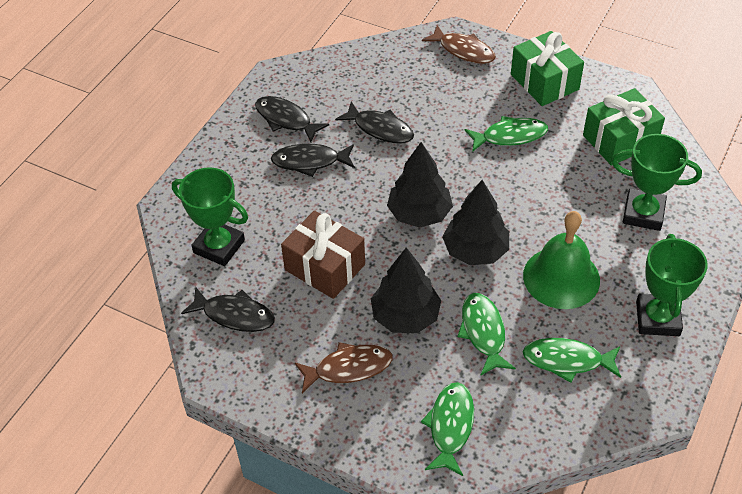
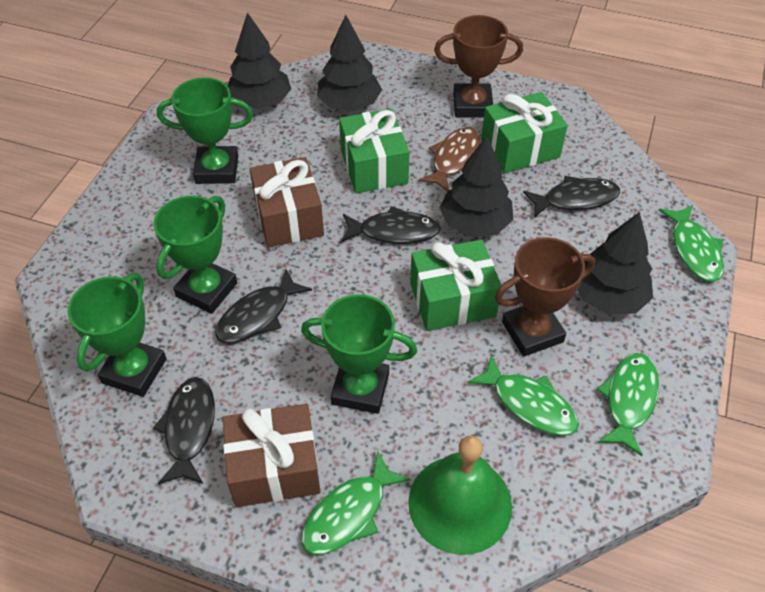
black tree: [371,247,441,333] [387,142,453,228] [442,180,509,265] = 3 -> [228,12,291,109] [317,15,382,111] [439,136,513,237] [578,212,653,314] = 4
brown fish: [294,342,393,393] [422,25,496,64] = 2 -> [418,127,480,192] = 1
brown gift: [281,210,365,299] = 1 -> [223,404,321,507] [250,157,324,247] = 2
brown trophy: none = 0 -> [434,15,523,117] [495,237,595,357] = 2
green gift: [511,31,584,106] [583,88,665,166] = 2 -> [339,109,410,193] [410,239,502,331] [481,92,568,173] = 3
green trophy: [172,167,248,266] [612,134,702,231] [636,234,708,336] = 3 -> [68,273,167,397] [153,196,237,314] [157,77,253,184] [301,294,417,414] = 4

